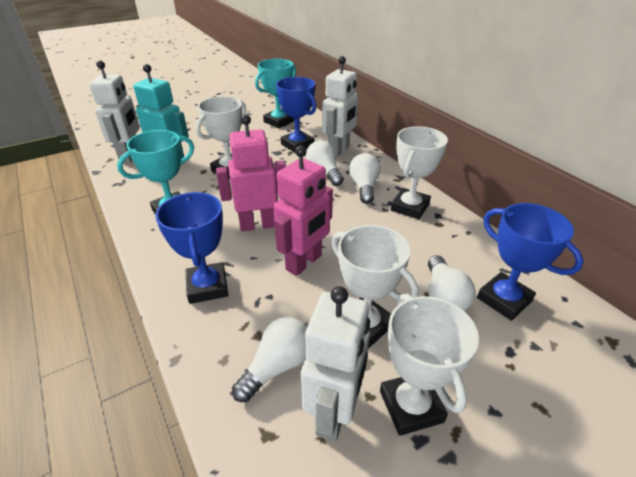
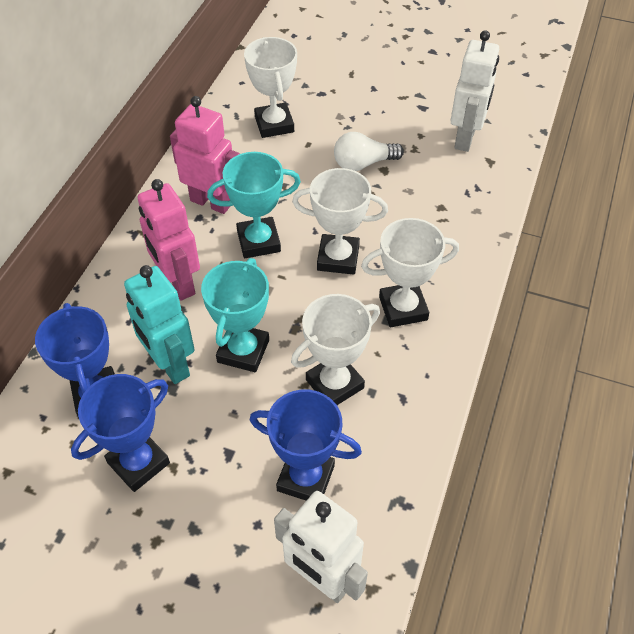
white light bulb: [232,317,307,402] [306,141,344,186] [349,153,381,204] [428,255,475,311] = 4 -> [334,132,404,171] = 1
white robot: [89,60,140,163] [301,286,370,441] [322,56,358,157] = 3 -> [274,491,368,603] [450,30,499,152] = 2

